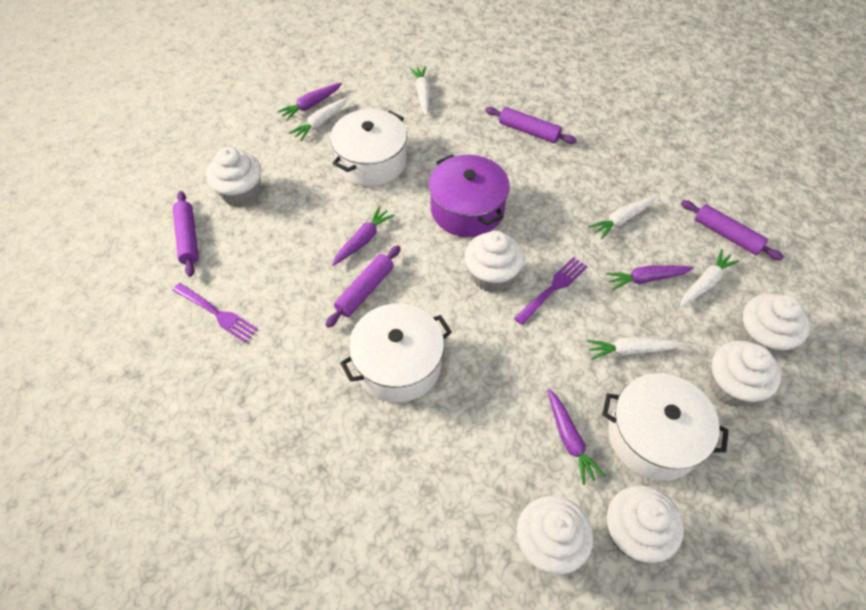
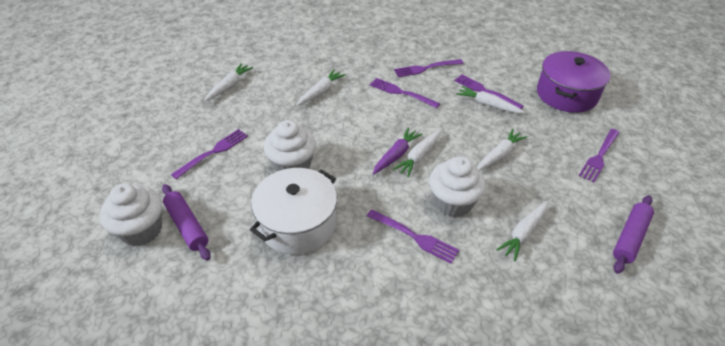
purple carrot: [277,83,342,121] [332,206,395,266] [547,389,605,485] [606,265,694,290] = 4 -> [373,127,423,174] = 1
purple fork: [172,283,258,343] [514,257,588,325] = 2 -> [171,129,248,179] [367,209,459,264] [370,78,440,108] [394,59,463,77] [454,75,524,109] [579,129,620,182] = 6
purple rolling pin: [173,191,199,277] [325,245,401,328] [485,107,577,144] [681,200,783,261] = 4 -> [162,184,211,261] [613,195,654,274] = 2
white carrot: [289,97,348,141] [410,66,430,116] [587,337,683,360] [588,196,657,240] [680,249,739,307] = 5 -> [205,63,253,101] [297,69,346,106] [393,130,441,178] [456,86,524,113] [477,129,527,170] [496,201,548,261] = 6
white cupcake: [206,147,262,207] [465,231,524,293] [517,496,593,574] [607,485,684,563] [710,341,781,407] [739,294,810,356] = 6 -> [100,183,162,246] [264,120,316,172] [429,156,486,217] = 3
white pot: [330,109,407,186] [340,304,452,403] [602,373,729,481] = 3 -> [250,168,337,254] = 1

